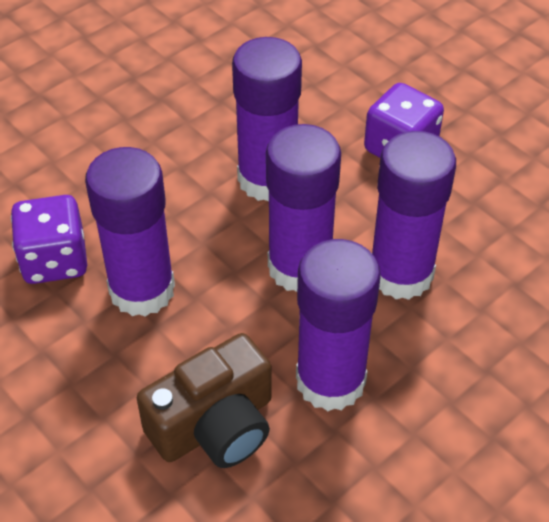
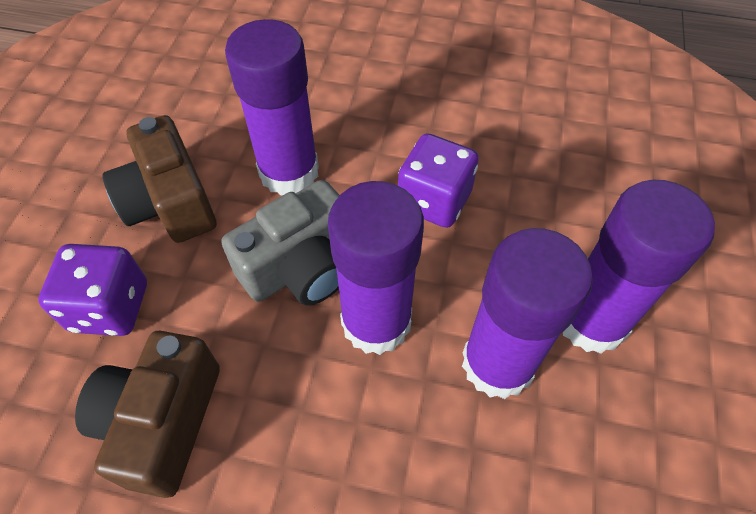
brown camera: [137,333,272,468] = 1 -> [75,331,220,498] [102,115,216,243] = 2
grey camera: none = 0 -> [221,180,340,306] = 1
purple glue stick: [85,147,175,316] [232,37,302,202] [266,124,341,292] [296,239,381,411] [372,131,456,300] = 5 -> [225,19,319,196] [328,181,424,355] [462,228,593,399] [563,180,715,354] = 4

